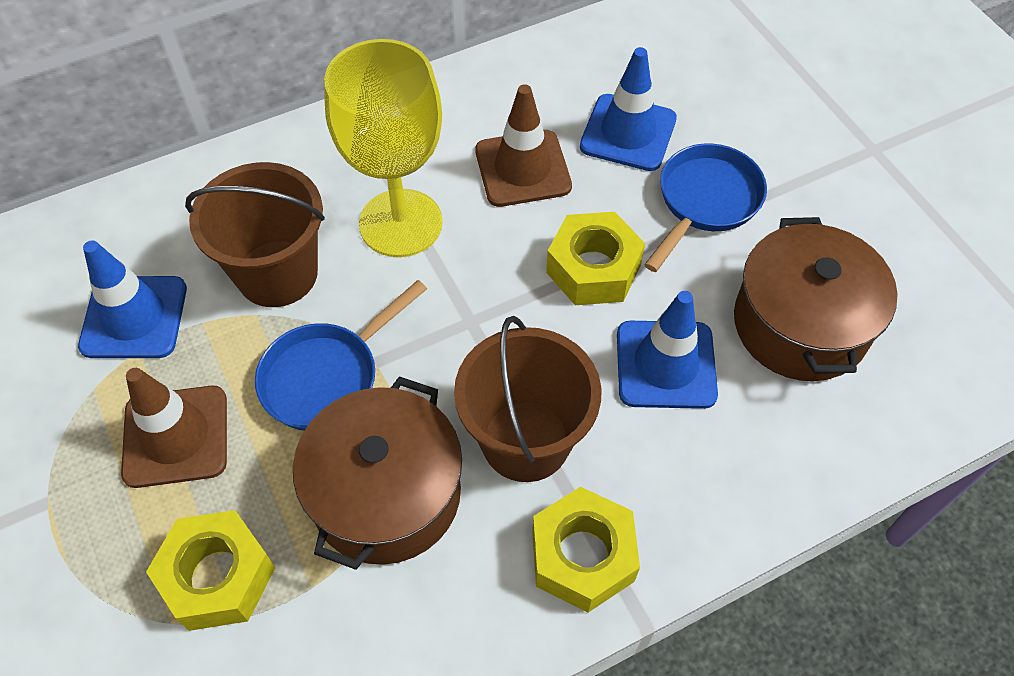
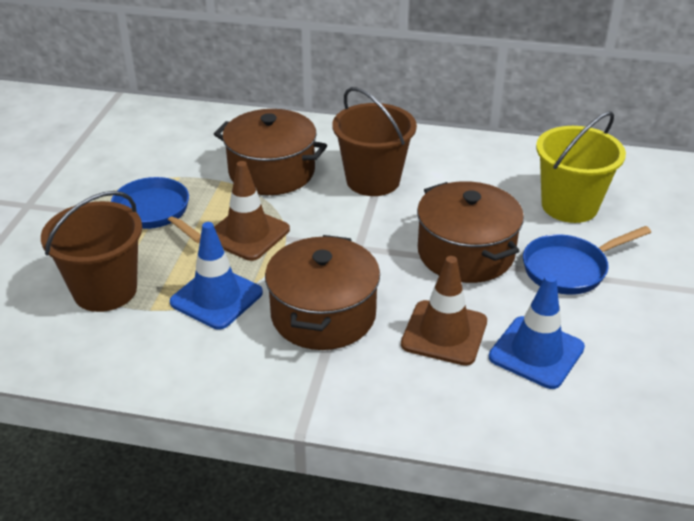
blue traffic cone: [78,240,187,358] [580,47,677,171] [617,291,718,409] = 3 -> [170,222,263,330] [489,275,585,389] = 2
brown pot: [293,377,462,570] [734,217,898,381] = 2 -> [214,109,327,195] [265,235,380,350] [417,181,524,283] = 3
yellow bucket: none = 0 -> [536,111,626,223] = 1
yellow goblet: [324,39,443,257] = 1 -> none = 0
yellow nut: [146,510,275,631] [532,487,640,613] [546,212,645,305] = 3 -> none = 0

